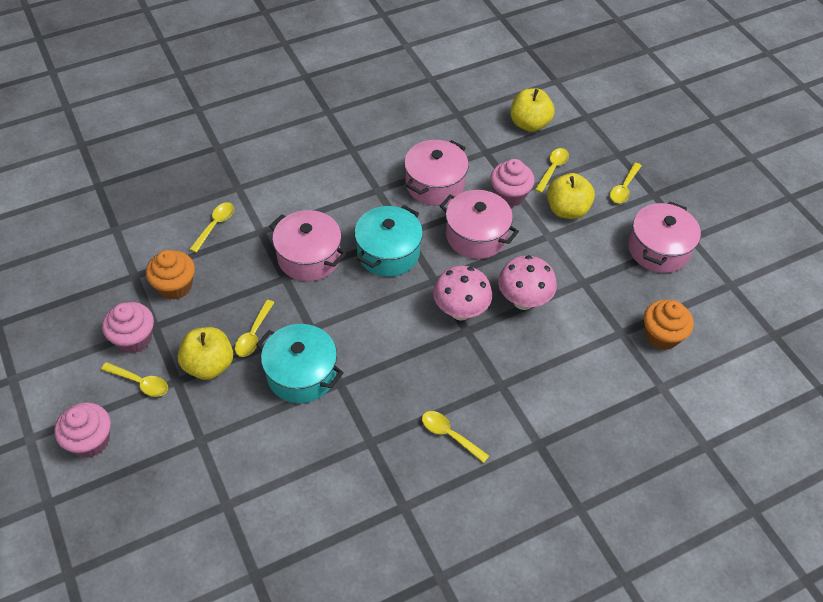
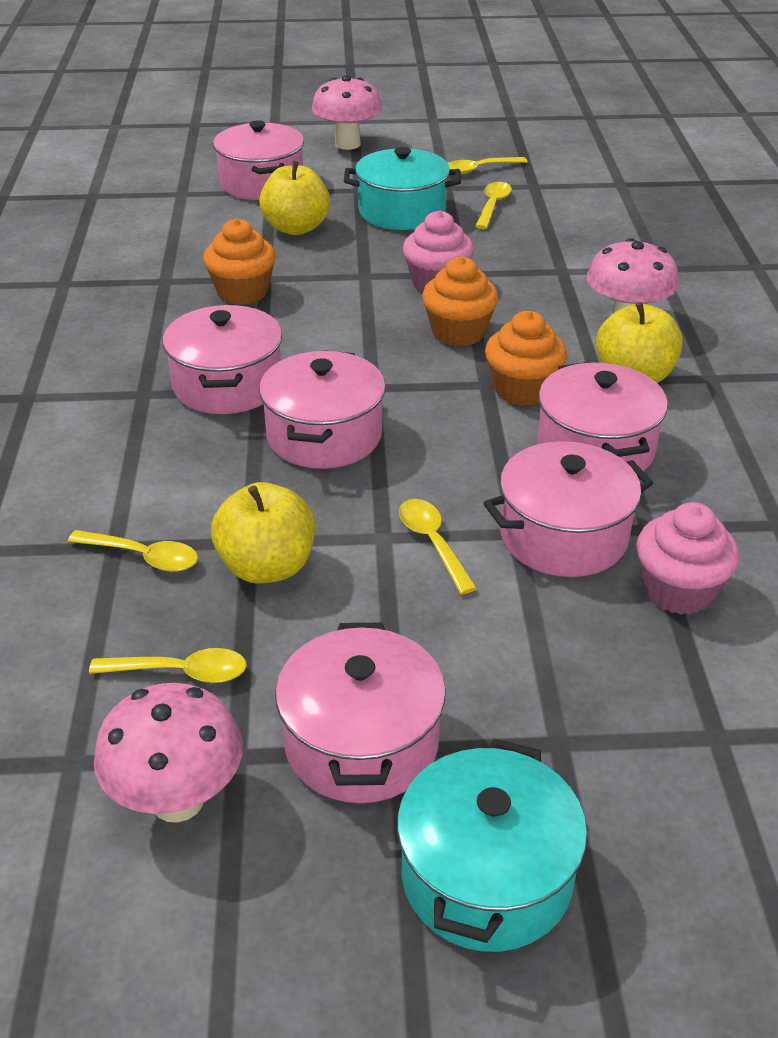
orange cupcake: [146,250,195,300] [644,300,694,350] = 2 -> [203,218,276,305] [422,257,499,346] [485,311,567,406] = 3
pink cupcake: [54,402,111,458] [102,302,154,353] [490,159,535,207] = 3 -> [403,210,474,293] [636,502,739,615] = 2
pink mushroom: [433,266,492,321] [498,255,557,310] = 2 -> [94,683,243,823] [312,75,382,150] [587,238,679,315] = 3
pink pot: [269,210,346,281] [404,140,469,206] [440,190,519,259] [628,201,701,273] = 4 -> [163,305,282,414] [213,120,304,200] [259,350,386,469] [275,623,446,803] [484,441,653,577] [538,362,668,471] = 6
yellow spoon: [101,362,168,397] [190,202,234,253] [235,300,275,357] [422,411,489,463] [535,148,569,193] [610,163,642,203] = 6 -> [68,530,198,572] [89,648,247,683] [399,499,477,594] [448,157,527,174] [475,182,512,229] = 5

